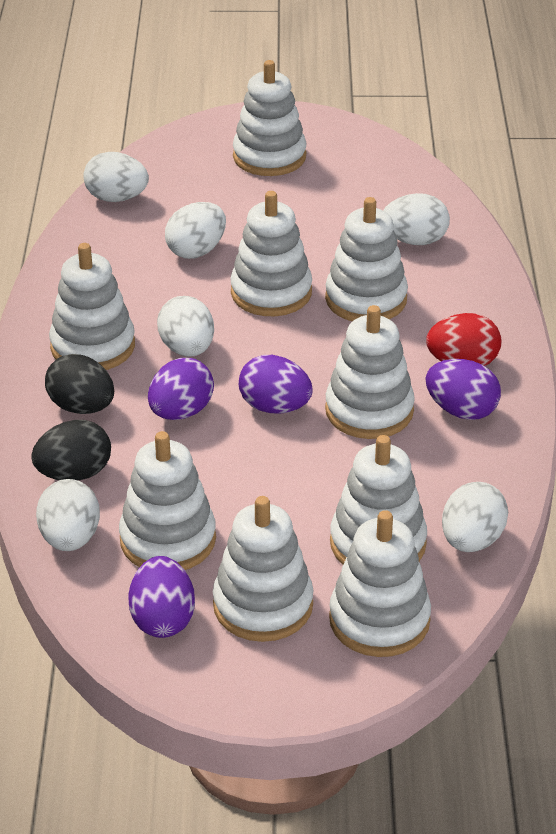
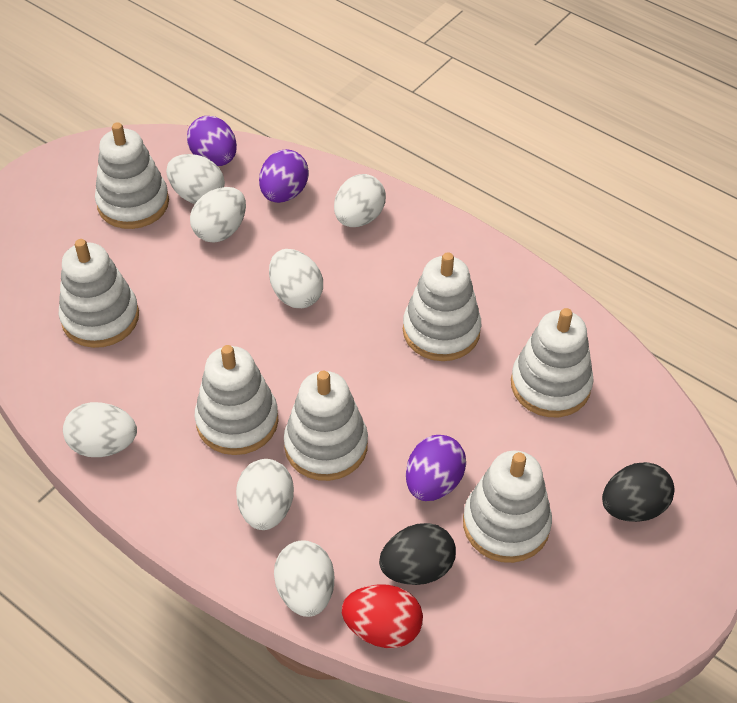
purple egg: [128,556,195,638] [148,358,214,420] [239,355,313,414] [426,359,501,420] = 4 -> [187,116,237,166] [259,149,309,203] [406,435,466,501] = 3
white egg: [36,479,100,551] [83,152,149,202] [157,296,214,356] [165,202,226,259] [383,193,450,245] [442,482,508,552] = 6 -> [63,402,137,457] [166,154,225,204] [190,187,246,243] [236,459,294,530] [269,249,323,308] [274,540,334,617] [334,174,386,227] = 7
white stacking toy: [49,243,135,370] [119,431,216,570] [213,496,313,642] [230,191,312,316] [233,60,306,176] [325,197,408,321] [325,305,415,439] [329,510,431,657] [330,435,427,565] = 9 -> [59,239,139,348] [95,122,169,229] [195,345,279,455] [284,371,368,481] [403,252,481,361] [463,450,552,563] [511,308,594,417] = 7

